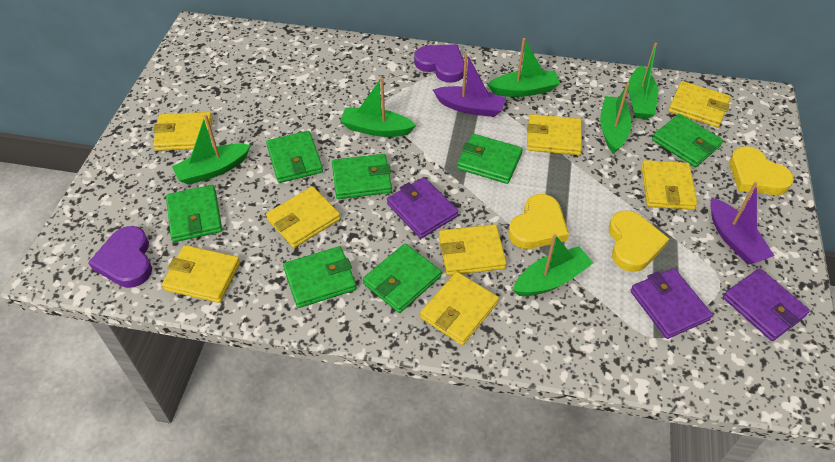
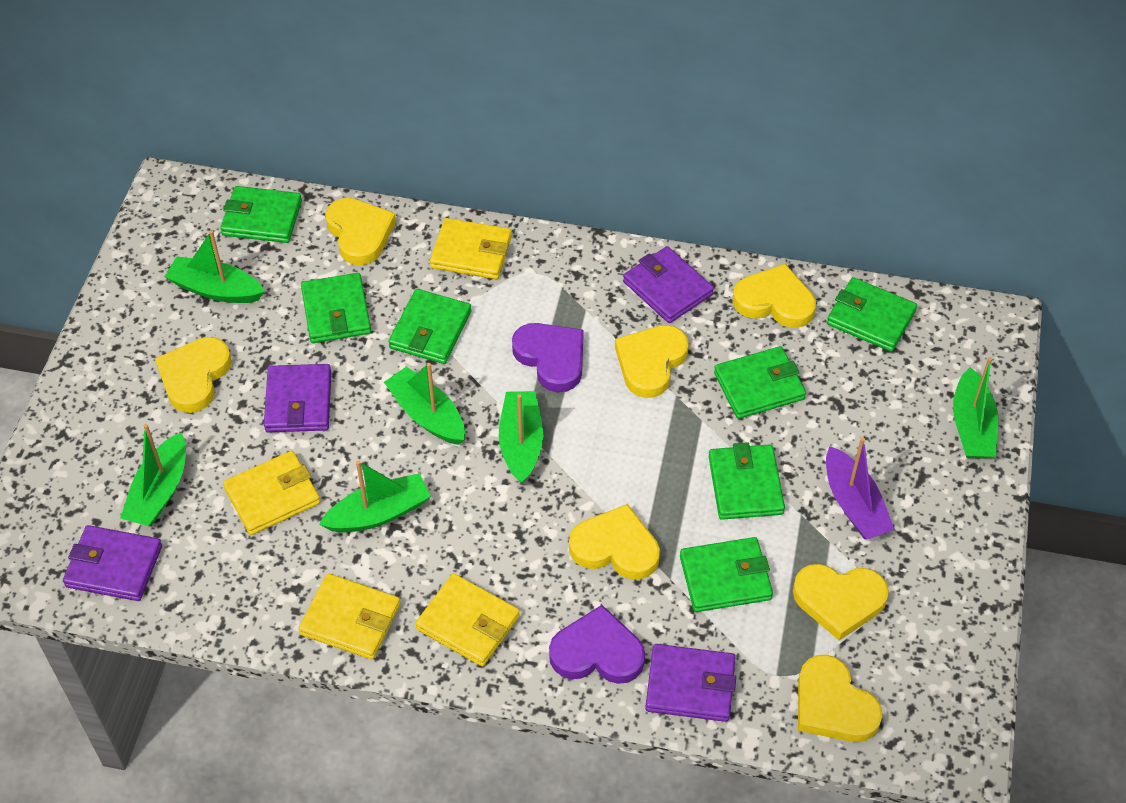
purple boat: [433,53,506,117] [711,182,775,264] = 2 -> [826,437,895,539] = 1
purple wallet: [387,177,459,238] [630,268,713,339] [723,268,810,341] = 3 -> [63,525,162,601] [264,364,331,432] [623,246,714,323] [645,644,736,722] = 4
yellow heart: [508,194,569,249] [609,210,669,272] [729,146,794,195] = 3 -> [155,337,232,413] [325,198,396,265] [569,504,660,580] [615,325,689,398] [732,264,816,328] [793,564,889,641] [798,655,883,742] = 7
yellow wallet: [153,112,213,151] [162,245,240,303] [266,186,341,248] [420,272,499,345] [439,224,507,275] [527,114,582,155] [641,160,697,210] [669,81,731,127] = 8 -> [223,451,320,535] [298,574,400,659] [415,573,520,666] [430,218,512,279] = 4

